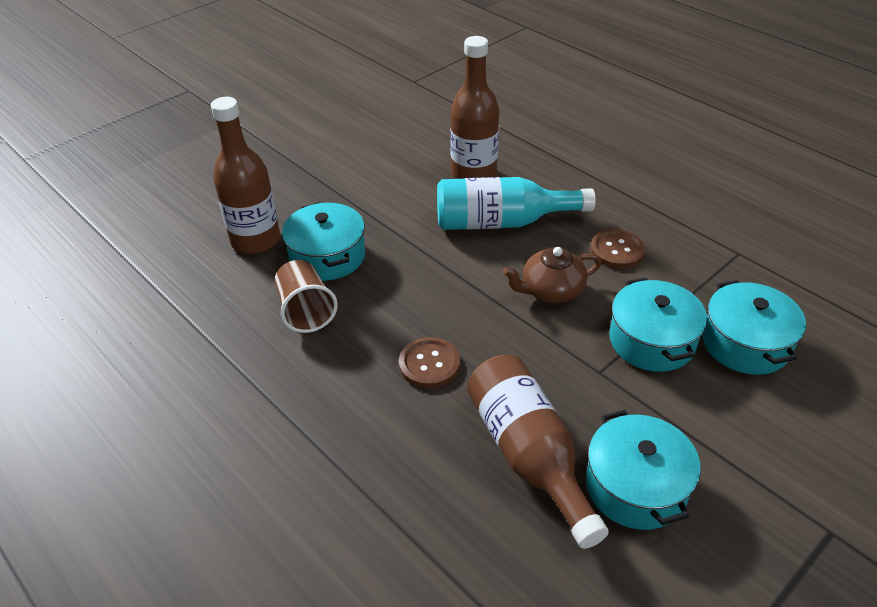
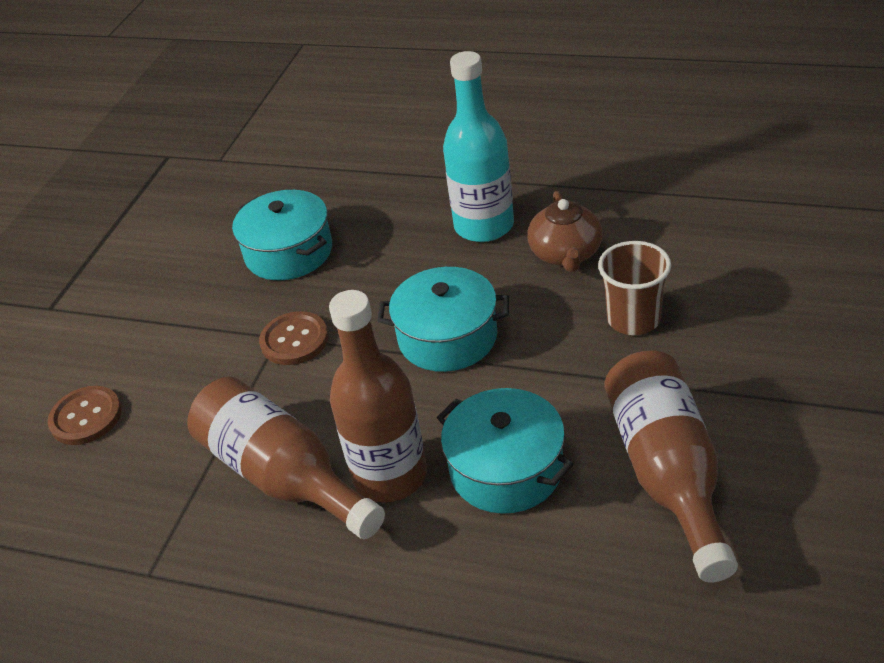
turquoise pot: [282,202,365,281] [586,409,701,530] [609,278,707,372] [702,280,806,375] = 4 -> [232,190,332,280] [377,267,509,372] [437,388,574,514] = 3

